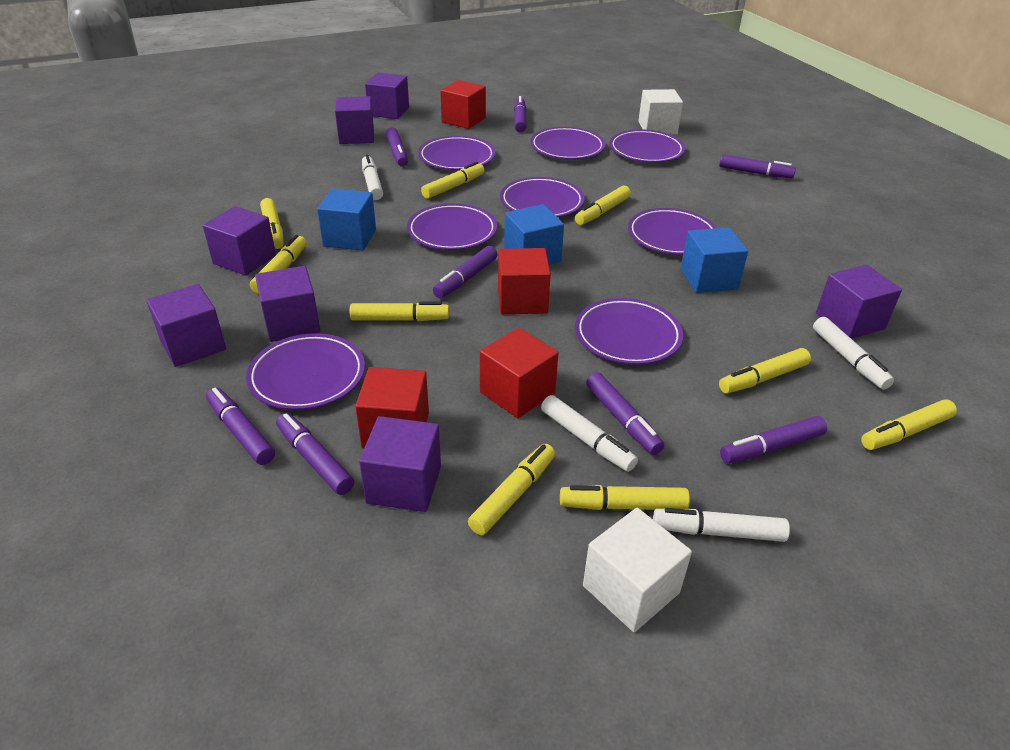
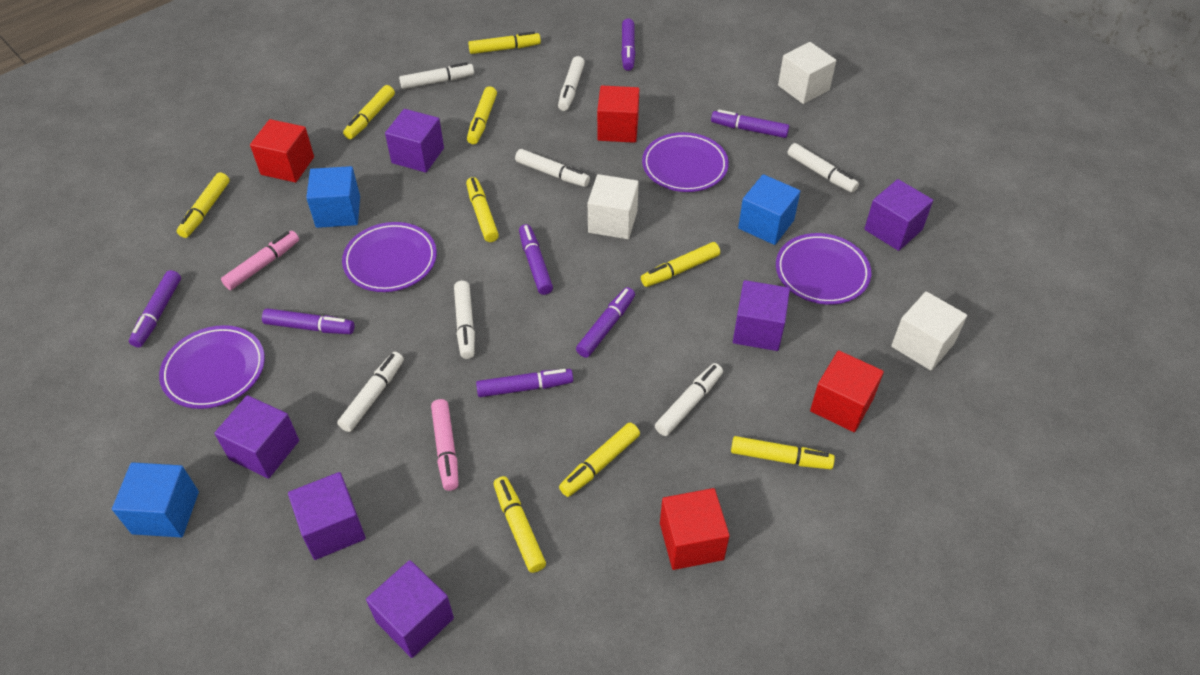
pink marker: none = 0 -> [221,231,299,290] [431,399,459,491] = 2
purple cube: [146,284,226,367] [203,206,276,276] [255,266,320,342] [335,96,374,144] [359,416,441,512] [365,73,409,119] [816,265,902,339] = 7 -> [214,395,299,479] [288,472,366,560] [366,560,454,658] [385,109,444,173] [733,280,790,351] [864,179,933,251] = 6
purple marker: [206,388,275,465] [276,413,354,495] [386,127,408,167] [433,246,498,298] [514,96,527,132] [586,372,664,455] [719,154,796,178] [720,416,827,463] = 8 -> [129,270,181,347] [262,308,354,334] [476,369,573,397] [519,224,553,295] [576,287,635,358] [621,18,635,71] [711,110,789,138] = 7
purple plate: [246,333,365,410] [407,203,497,250] [418,136,496,170] [500,177,585,217] [530,127,605,159] [575,298,683,365] [610,129,685,163] [628,208,717,255] = 8 -> [159,325,265,409] [342,222,437,292] [642,132,729,192] [776,233,871,305] = 4
white cube: [583,508,692,632] [638,89,683,134] = 2 -> [588,174,639,239] [778,42,836,104] [891,291,967,371] = 3
white marker: [362,155,383,200] [541,395,638,472] [653,508,790,542] [813,317,894,390] = 4 -> [337,352,404,432] [399,62,474,89] [454,281,475,359] [515,149,590,187] [558,56,585,111] [655,363,723,436] [788,143,859,193] = 7

